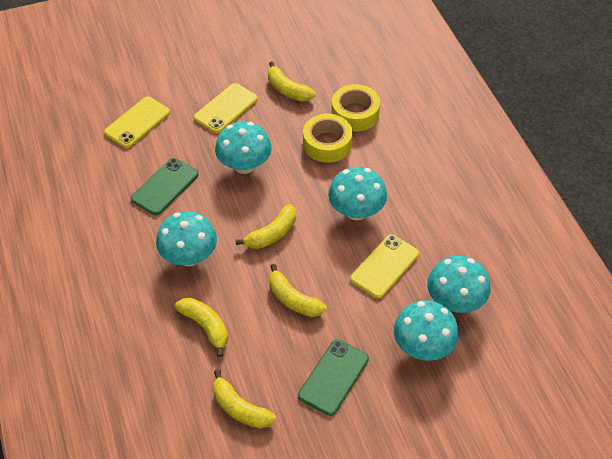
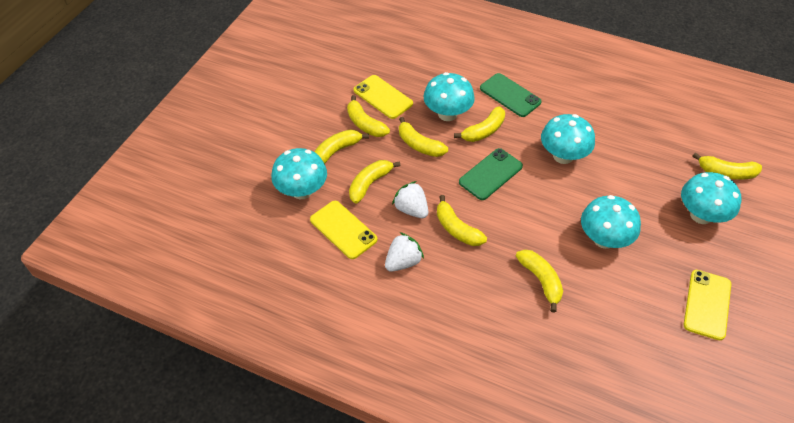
white strawberry: none = 0 -> [385,232,424,272] [392,181,428,218] = 2
yellow banana: [175,298,228,357] [213,369,276,428] [236,204,296,249] [268,61,316,101] [269,264,327,317] = 5 -> [314,129,369,164] [347,95,390,137] [349,160,401,203] [399,117,448,157] [437,195,487,246] [454,106,505,142] [516,250,563,313] [692,152,762,180] = 8
yellow tape: [303,114,353,163] [332,84,380,132] = 2 -> none = 0

